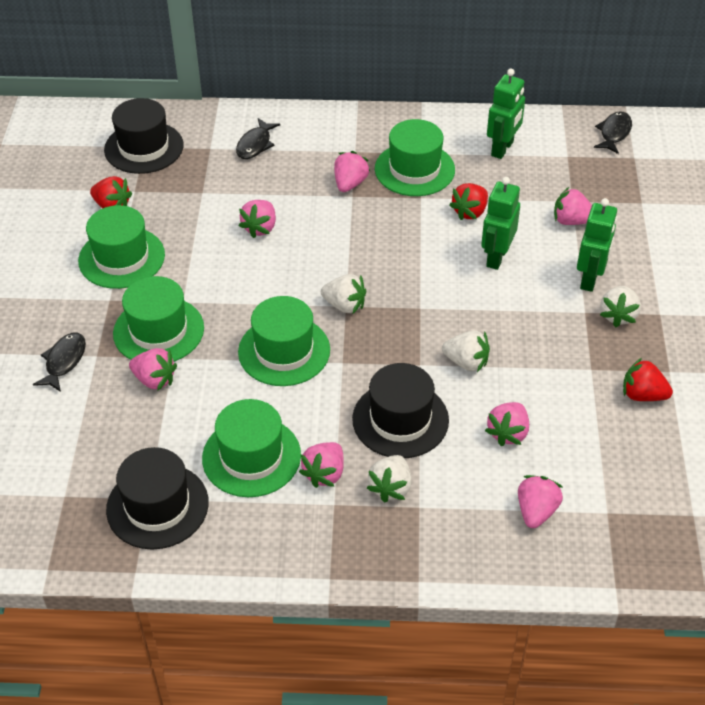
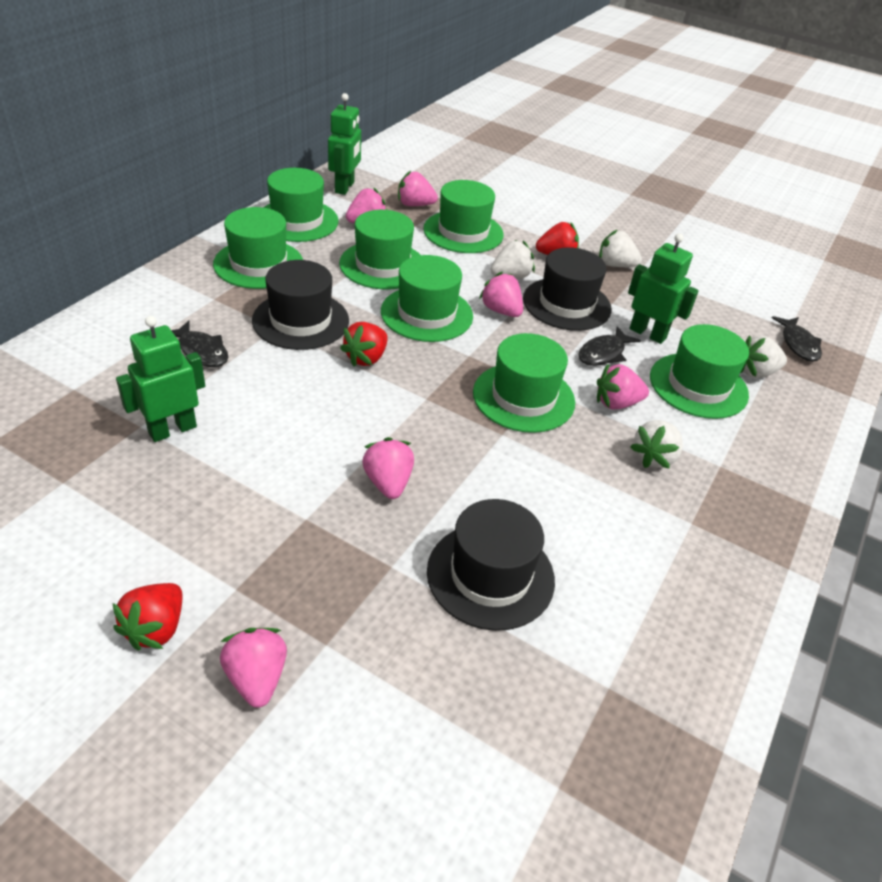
green hat: [78,205,165,289] [113,276,204,362] [202,399,301,497] [238,296,330,386] [375,119,455,196] = 5 -> [213,207,303,289] [263,168,339,242] [339,210,420,289] [381,255,473,342] [423,180,504,253] [473,333,575,433] [650,324,749,419] = 7
pink strawberry: [129,348,177,391] [239,200,276,238] [299,442,344,488] [334,151,370,192] [485,402,529,446] [518,475,563,528] [554,187,592,225] = 7 -> [220,628,287,708] [346,188,387,223] [362,437,414,499] [398,171,438,206] [479,272,523,317] [597,364,649,410] = 6

